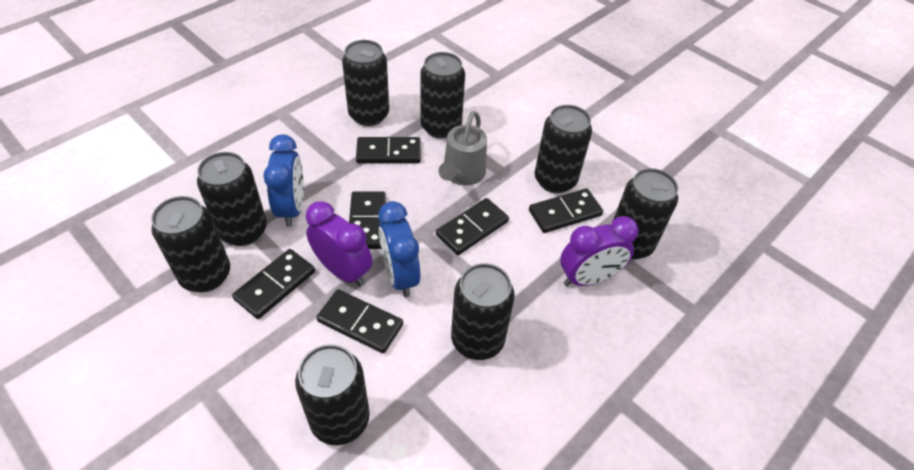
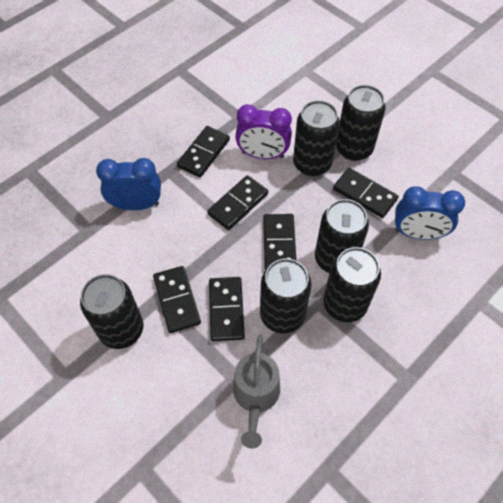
black can: [151,196,230,292] [197,152,267,246] [295,344,370,445] [342,40,389,126] [420,52,465,138] [451,263,515,360] [534,105,592,193] [613,168,678,260] = 8 -> [80,274,143,349] [260,258,311,333] [293,100,340,177] [315,199,369,273] [323,247,381,322] [336,85,386,161] = 6
purple clock: [306,201,372,287] [560,216,639,286] = 2 -> [235,104,292,159] = 1

